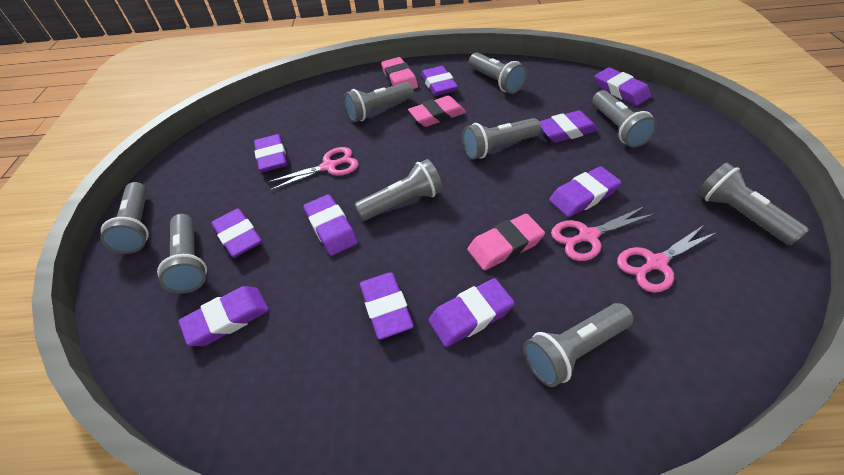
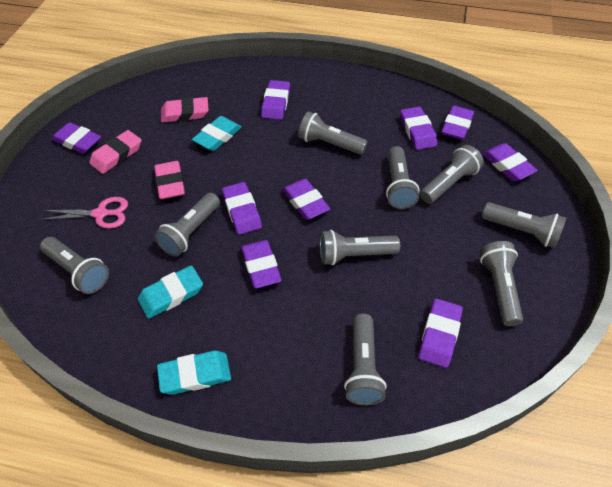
pink scissors: [267,147,359,190] [551,206,654,261] [617,224,717,293] = 3 -> [40,197,128,229] = 1
purple eraser: [179,286,269,346] [211,208,262,258] [254,134,287,172] [303,194,358,256] [360,272,414,340] [421,66,458,96] [428,278,515,347] [539,110,598,143] [549,166,622,217] [595,67,651,106] = 10 -> [52,122,101,154] [222,182,262,235] [241,240,282,289] [261,80,290,120] [282,179,330,220] [400,107,437,150] [419,299,463,368] [441,106,474,140] [482,143,538,181] = 9
turquoise eraser: none = 0 -> [138,265,203,319] [157,351,231,395] [192,116,242,151] = 3

